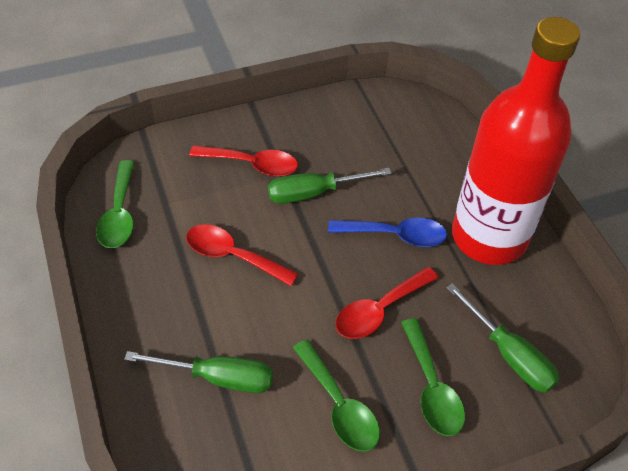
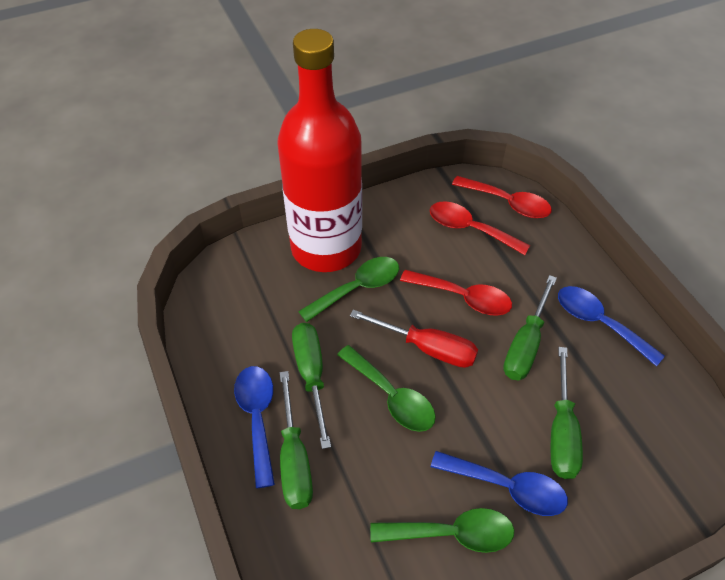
blue spoon: [328,218,447,247] = 1 -> [234,366,275,488] [431,451,568,516] [558,286,665,366] = 3
green screwdriver: [124,351,273,393] [268,168,392,204] [446,283,559,393] = 3 -> [280,371,313,509] [292,323,331,449] [503,275,557,380] [551,347,583,479] = 4
red screwdriver: none = 0 -> [350,310,478,368] = 1

